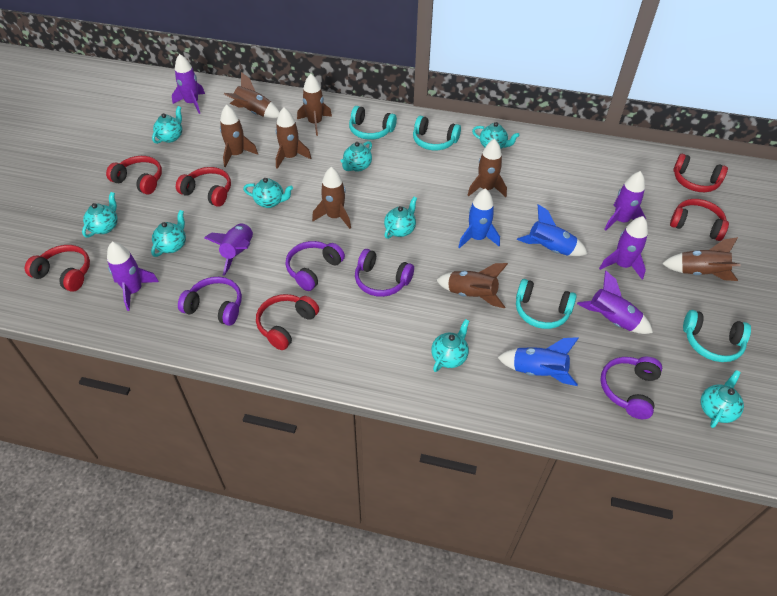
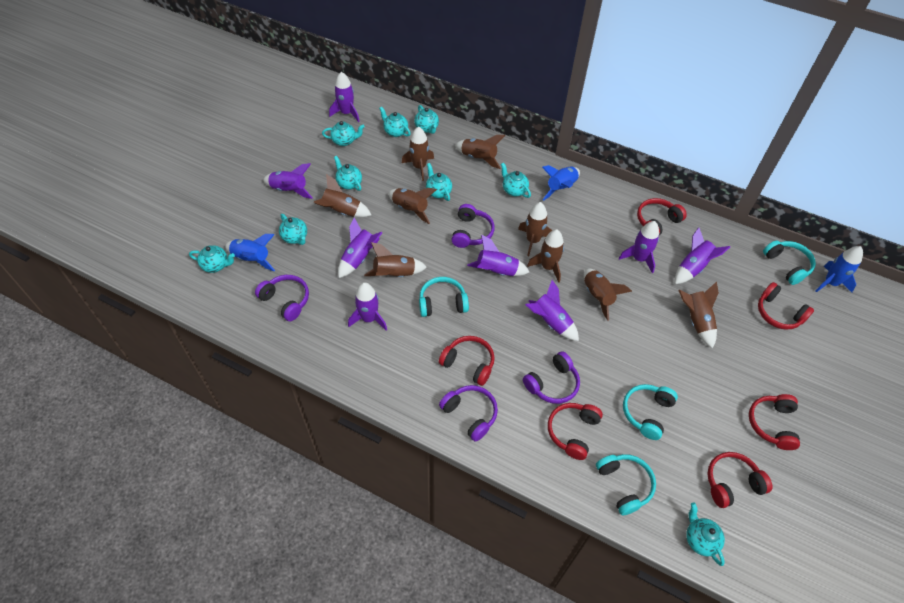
brown rocket: [220,104,258,167] [224,72,279,118] [276,107,311,169] [297,74,332,136] [312,167,351,229] [436,263,508,308] [467,139,507,197] [662,237,740,281] = 8 -> [314,174,371,217] [364,242,427,277] [388,188,437,224] [402,126,434,181] [455,135,505,169] [518,202,552,256] [527,229,564,283] [584,268,632,321] [678,282,719,349] = 9
purple rocket: [107,242,159,311] [172,54,205,114] [204,223,253,276] [577,270,653,334] [599,216,648,280] [604,171,646,231] = 6 -> [263,163,313,199] [329,72,360,122] [338,218,383,278] [348,282,387,330] [467,235,529,276] [525,280,579,341] [619,221,659,274] [675,227,730,284] = 8

